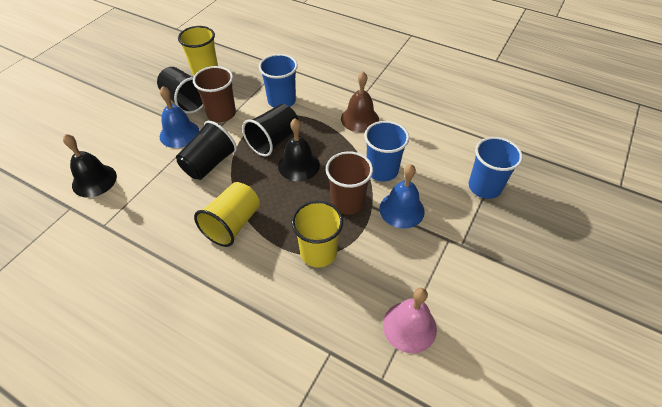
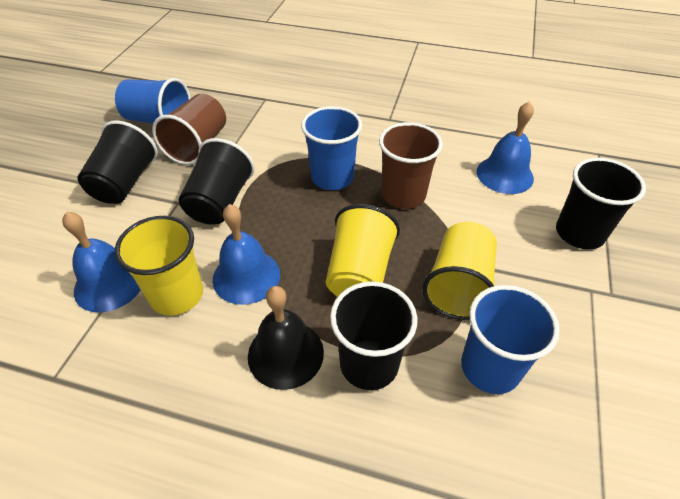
black bell: [63,134,117,198] [278,118,320,181] = 2 -> [248,286,324,390] = 1
black cup: [157,67,203,114] [176,121,237,180] [242,104,298,157] = 3 -> [78,120,158,204] [179,138,255,224] [330,281,417,390] [556,158,646,250] = 4
blue bell: [160,86,200,148] [379,164,425,229] = 2 -> [62,211,141,313] [213,204,280,305] [476,101,534,194] = 3
brown bell: [341,72,379,133] = 1 -> none = 0
pink bell: [383,288,437,353] = 1 -> none = 0

